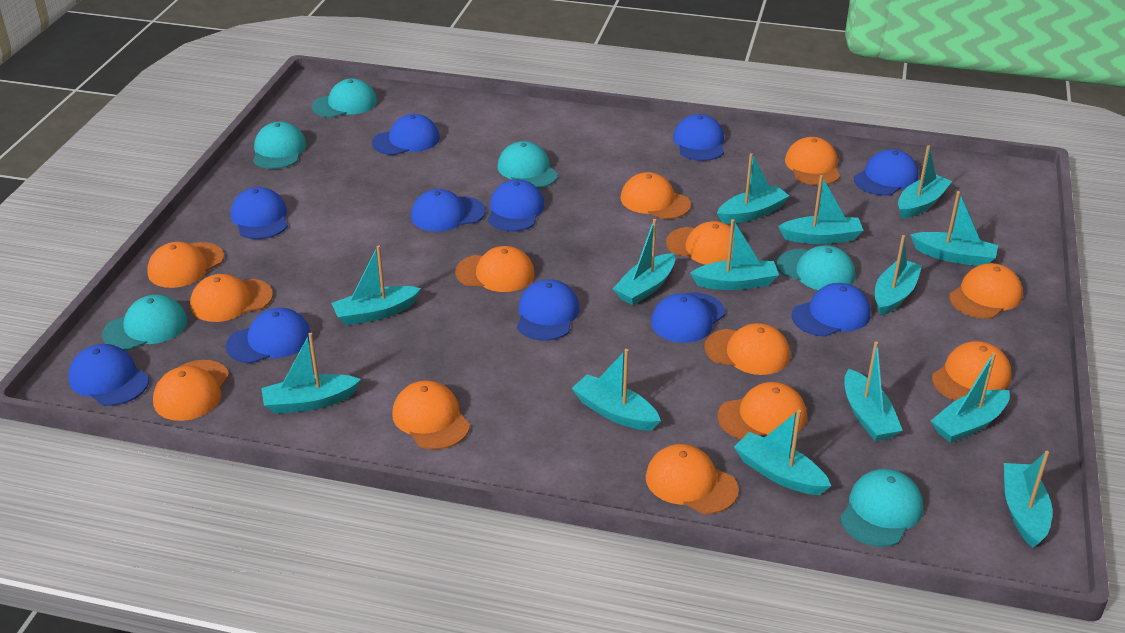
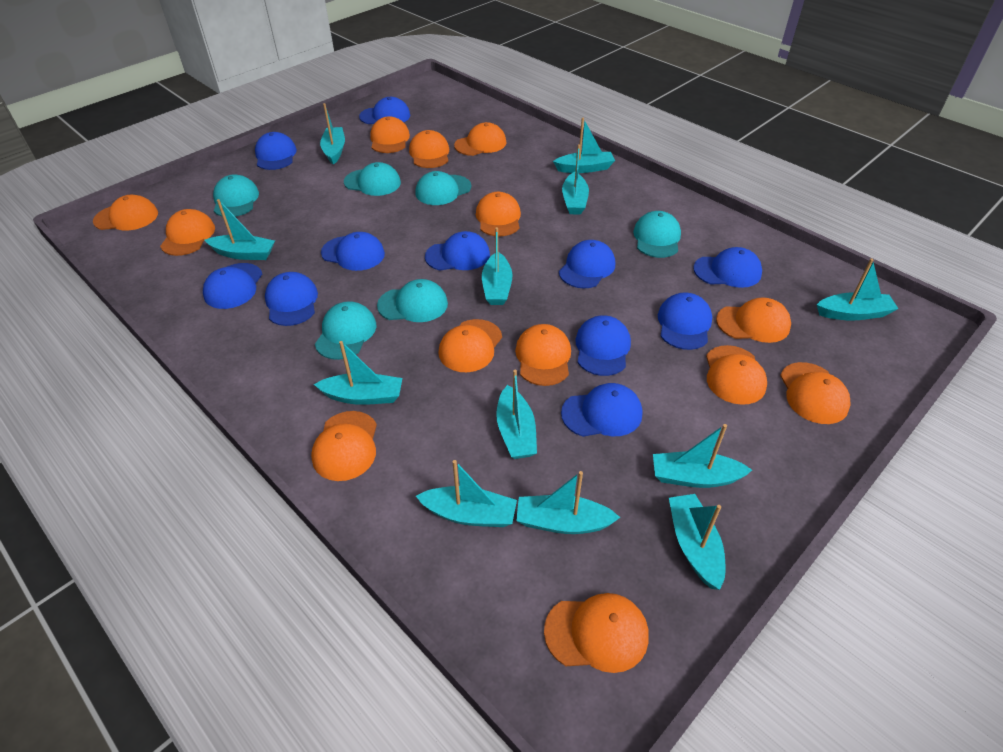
turquoise boat: [261,333,361,414] [331,245,421,325] [571,349,661,431] [613,219,675,305] [690,219,779,290] [717,153,789,224] [734,410,831,495] [778,175,864,244] [844,341,903,441] [875,235,922,316] [898,145,952,219] [910,191,998,266] [931,352,1010,443] [1004,451,1053,548] = 14 -> [205,199,275,260] [314,341,402,405] [320,103,345,165] [416,460,517,527] [482,227,513,305] [496,370,537,459] [516,471,621,534] [553,118,615,173] [562,144,589,215] [653,424,752,488] [669,494,725,590] [817,259,898,321] = 12

